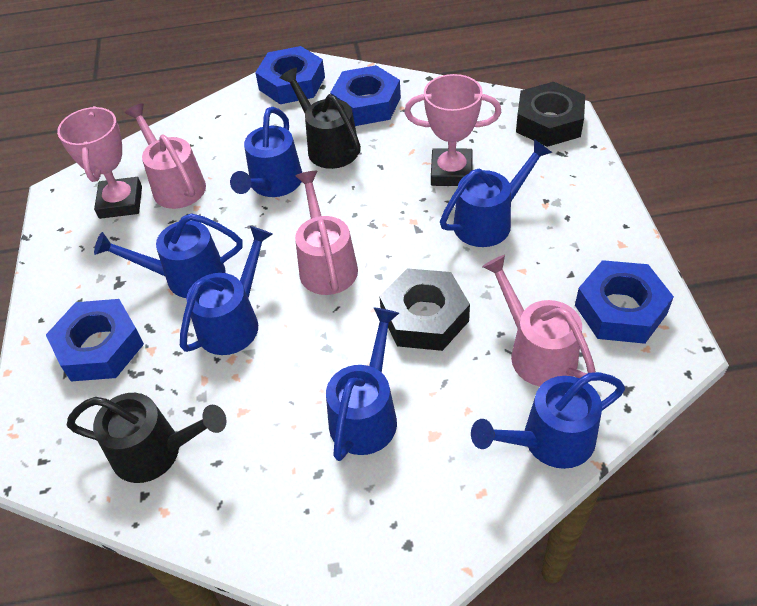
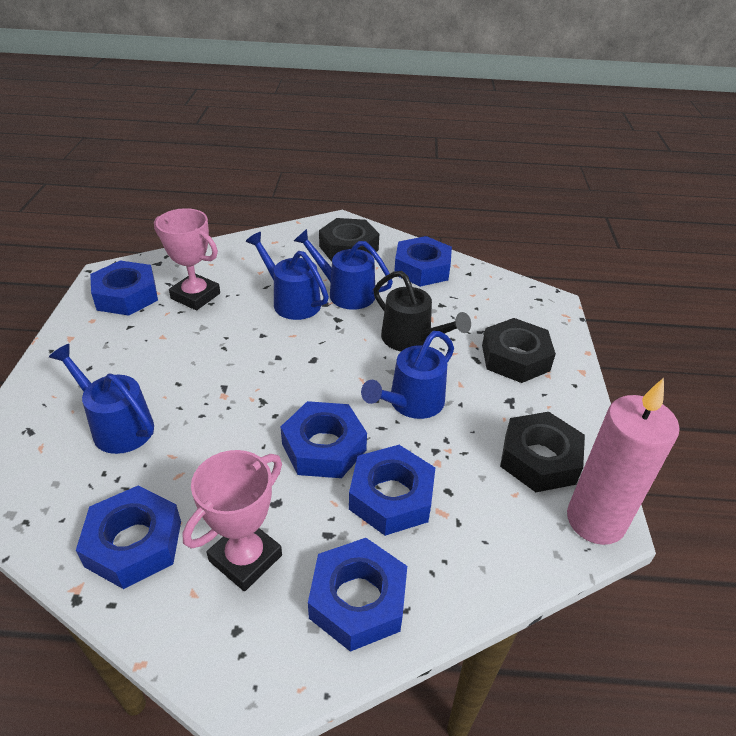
black nut: [379,268,470,351] [516,82,585,147] = 2 -> [319,218,379,262] [482,318,556,383] [500,412,585,492] = 3
black watering can: [67,393,227,483] [280,68,361,169] = 2 -> [373,271,471,351] = 1
blue nut: [46,299,144,381] [255,46,325,104] [330,65,401,126] [575,260,674,344] = 4 -> [76,486,181,589] [90,260,158,316] [281,401,367,478] [308,538,407,652] [349,445,435,536] [394,236,452,287] = 6
blue watering can: [94,213,243,298] [180,226,273,355] [230,107,302,197] [326,308,399,461] [440,139,552,247] [471,372,625,469] = 6 -> [49,344,154,454] [246,232,329,320] [294,229,393,310] [361,331,454,419] = 4
pink candle: none = 0 -> [567,378,680,545] = 1
pink watering can: [125,103,206,209] [295,171,358,295] [482,255,596,387] = 3 -> none = 0

